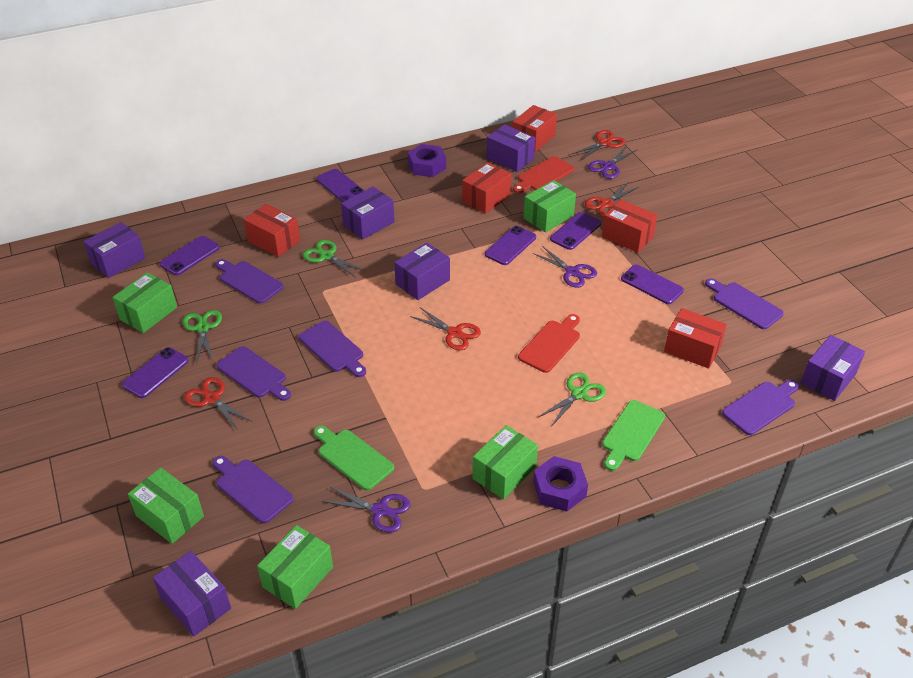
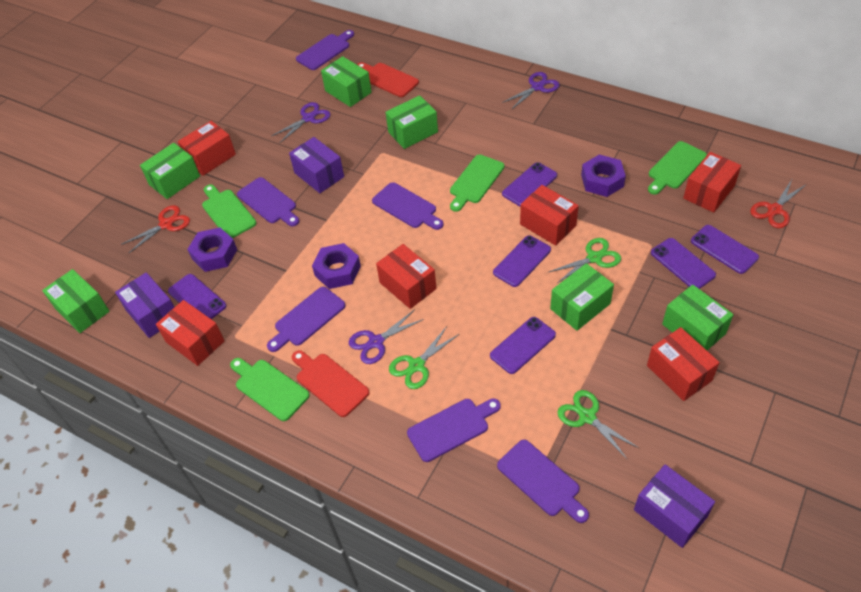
green box: [112,272,177,333] [128,467,204,544] [257,525,333,609] [472,425,538,499] [524,180,576,233] = 5 -> [42,269,110,333] [140,143,200,199] [321,56,372,107] [385,95,438,149] [550,263,614,331] [662,285,734,350] = 6
green cutting board: [313,426,394,491] [602,400,665,471] = 2 -> [202,184,256,238] [230,358,310,421] [450,155,505,212] [648,141,707,195] = 4
purple box: [84,222,145,278] [153,551,231,637] [341,187,394,240] [394,243,450,300] [487,124,535,172] [801,335,865,401] = 6 -> [115,272,174,338] [289,137,344,193] [634,464,715,548] = 3
purple nut: [408,144,446,177] [533,456,588,511] = 2 -> [187,228,237,272] [312,243,361,289] [581,154,626,197] = 3
red box: [244,204,300,257] [462,162,511,214] [512,105,557,152] [602,200,657,253] [664,308,727,369] = 5 -> [156,300,224,366] [178,121,236,176] [376,244,437,309] [520,185,579,246] [647,327,720,401] [683,152,741,213] = 6
red scissors: [184,377,252,430] [410,307,481,350] [572,130,626,160] [585,183,639,217] = 4 -> [121,205,190,253] [750,180,807,228] = 2

